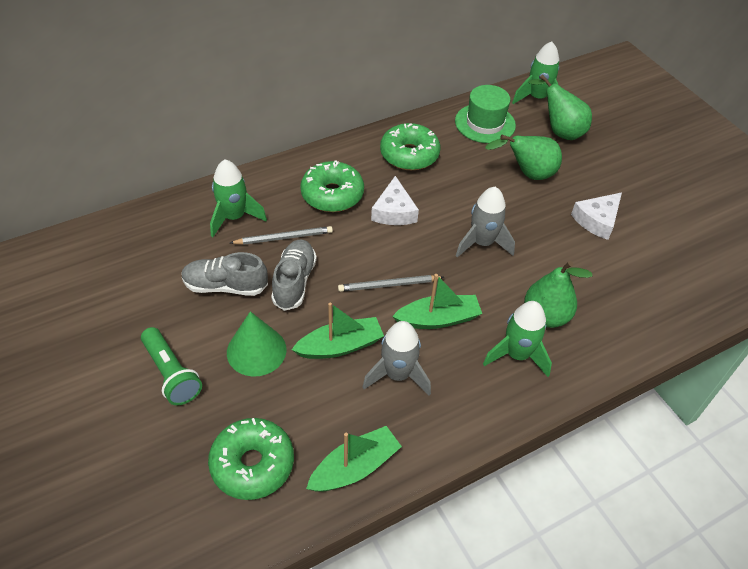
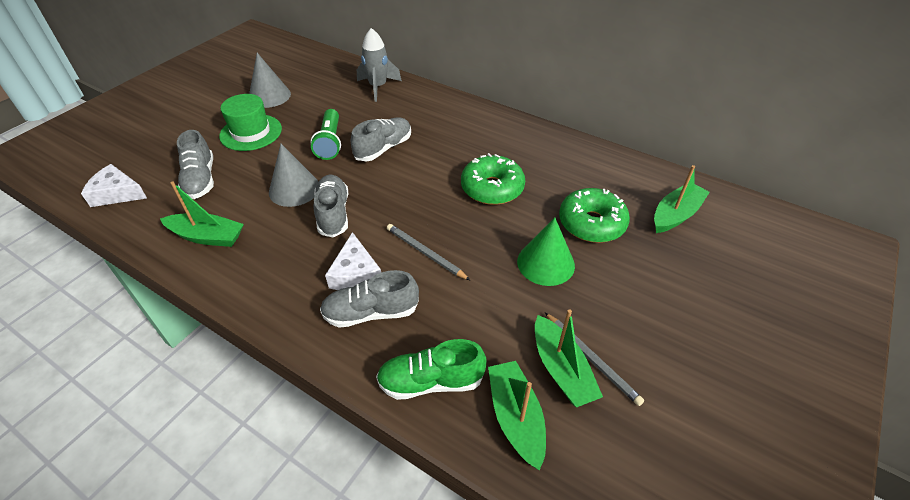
green boat: [291,302,384,359] [306,426,402,491] [392,274,482,329] = 3 -> [160,181,244,247] [488,361,546,470] [535,309,603,407] [654,165,710,233] = 4
green donut: [208,418,294,500] [300,160,364,212] [380,123,440,170] = 3 -> [461,153,525,205] [559,188,630,243] = 2
green pear: [485,135,562,180] [524,261,592,328] [529,74,592,140] = 3 -> none = 0
green rocket: [210,159,267,237] [483,301,552,377] [512,41,559,104] = 3 -> none = 0
green shoe: none = 0 -> [376,339,487,400] = 1
grey cone: none = 0 -> [249,53,291,108] [269,144,318,207] = 2
grey rocket: [363,321,431,396] [456,187,515,258] = 2 -> [357,28,402,102] = 1
grey shoe: [181,252,268,296] [271,240,317,311] = 2 -> [177,130,214,199] [314,175,348,237] [320,270,419,328] [351,118,411,161] = 4

